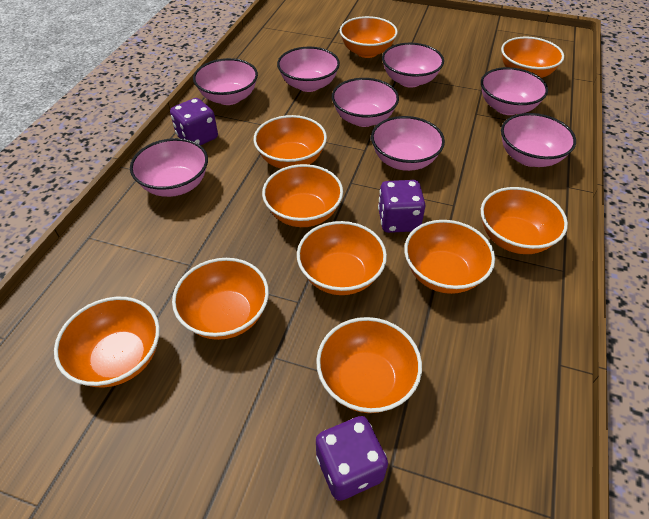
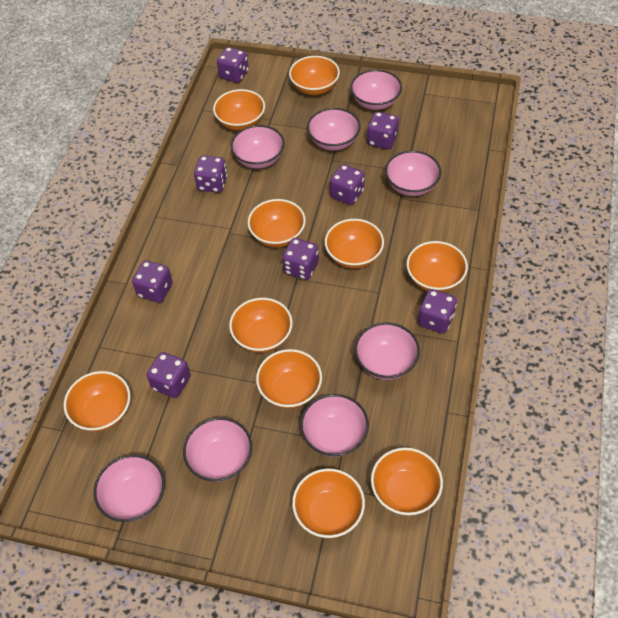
purple dice: [170,98,218,145] [316,416,388,501] [378,180,426,233] = 3 -> [132,260,173,303] [147,352,191,398] [194,156,227,193] [217,47,249,83] [282,238,319,280] [330,164,365,205] [367,112,399,149] [418,289,457,334] = 8

